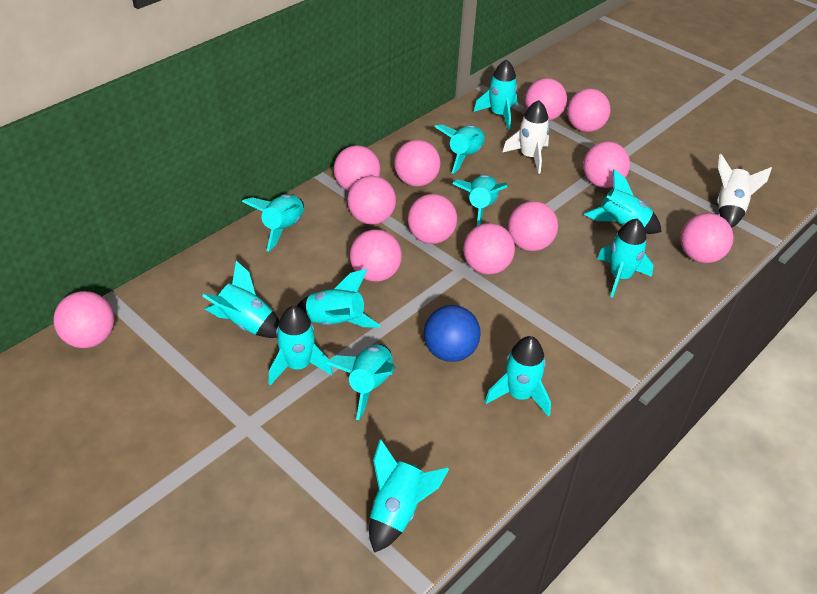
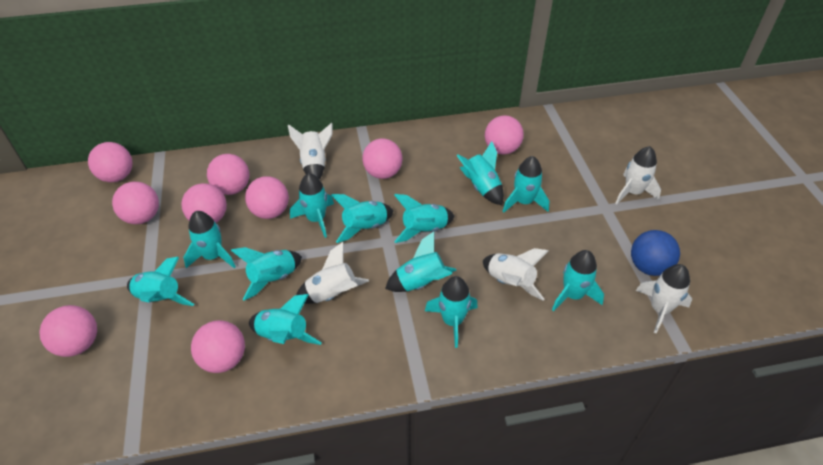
pink ball: [54,291,114,348] [334,145,380,191] [347,176,396,225] [350,229,402,282] [394,140,441,187] [408,194,457,244] [463,223,515,275] [508,201,558,251] [525,78,567,121] [567,89,610,132] [583,141,630,188] [680,213,734,263] = 12 -> [40,305,97,357] [88,142,132,182] [112,182,159,224] [181,183,227,223] [191,320,245,373] [207,154,249,195] [245,176,289,219] [362,139,403,179] [485,115,524,155] = 9
white rocket: [503,100,550,174] [717,154,772,228] = 2 -> [288,123,333,180] [296,242,369,304] [483,248,548,300] [615,146,661,204] [636,264,692,333] = 5

